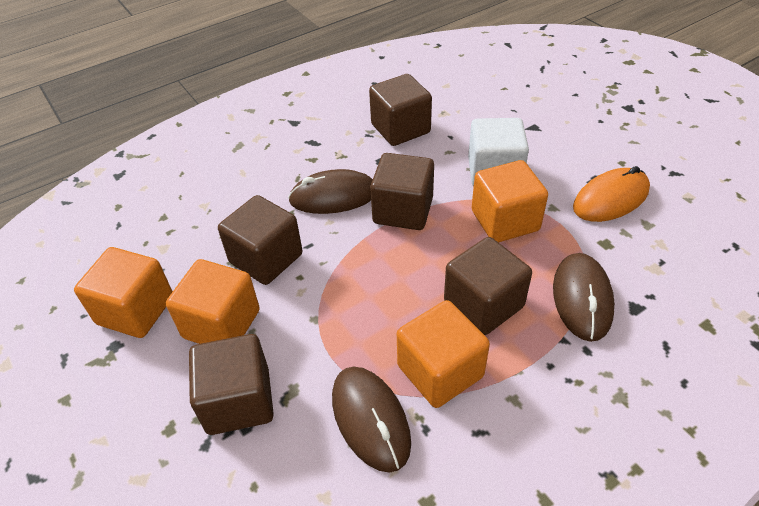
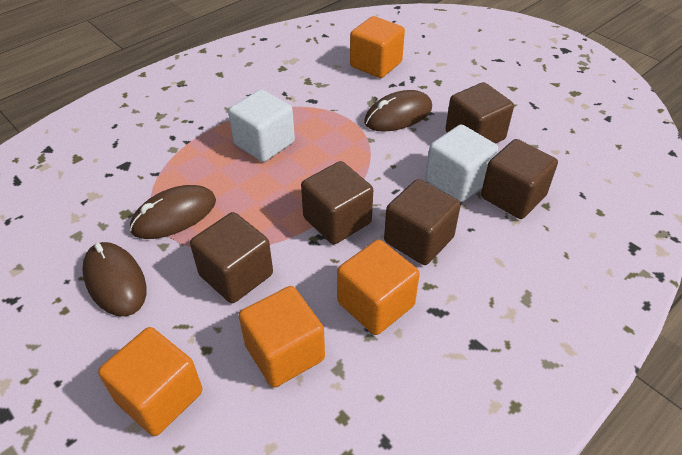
orange mouse: [573,166,650,222] = 1 -> none = 0
white cube: [468,118,529,186] = 1 -> [228,89,295,162] [425,124,498,202] = 2

